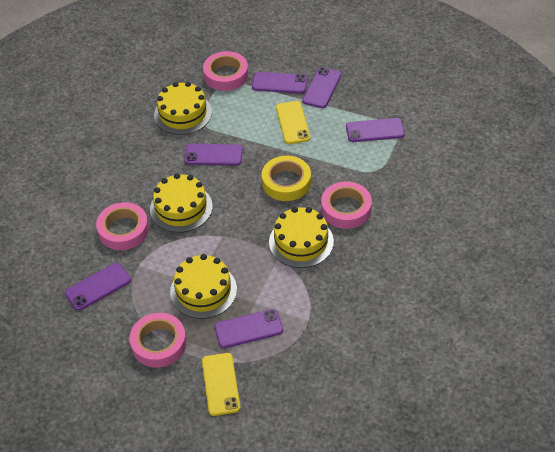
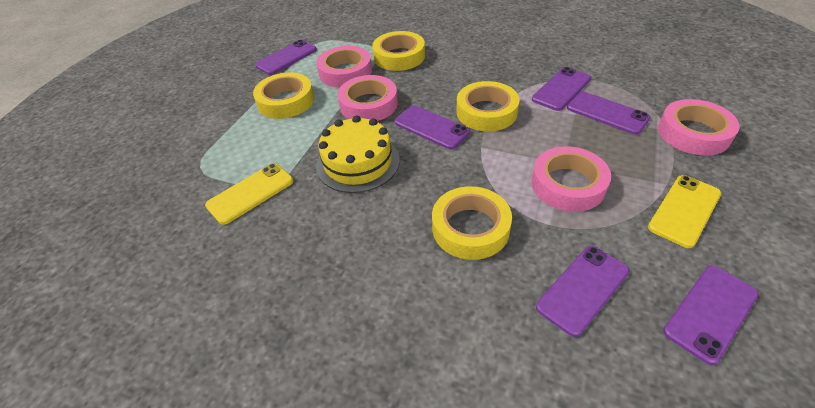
yellow cake: [150,173,213,233] [154,82,212,135] [170,254,237,319] [269,207,334,268] = 4 -> [316,115,400,193] = 1
yellow tape: [262,156,311,201] = 1 -> [253,72,314,119] [372,31,425,71] [432,186,512,260] [456,81,520,131] = 4

